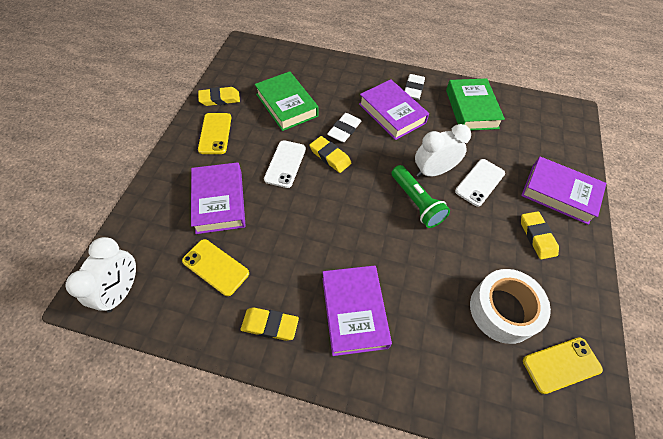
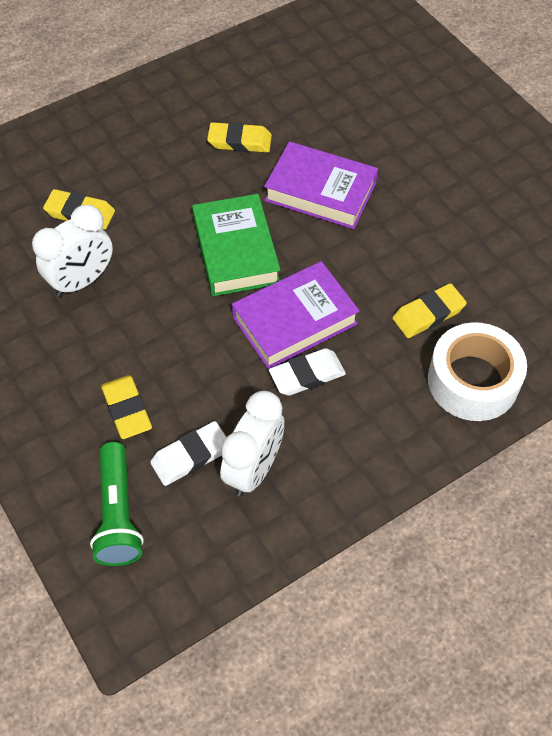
green book: [255,71,318,131] [446,78,505,131] = 2 -> [192,194,280,296] = 1
purple book: [191,162,246,234] [322,265,392,356] [359,79,429,140] [521,156,607,225] = 4 -> [232,261,360,369] [264,141,378,229] = 2
white phone: [264,140,306,188] [455,159,505,207] = 2 -> none = 0
yellow phone: [182,239,249,296] [198,113,231,154] [523,337,603,394] = 3 -> none = 0

